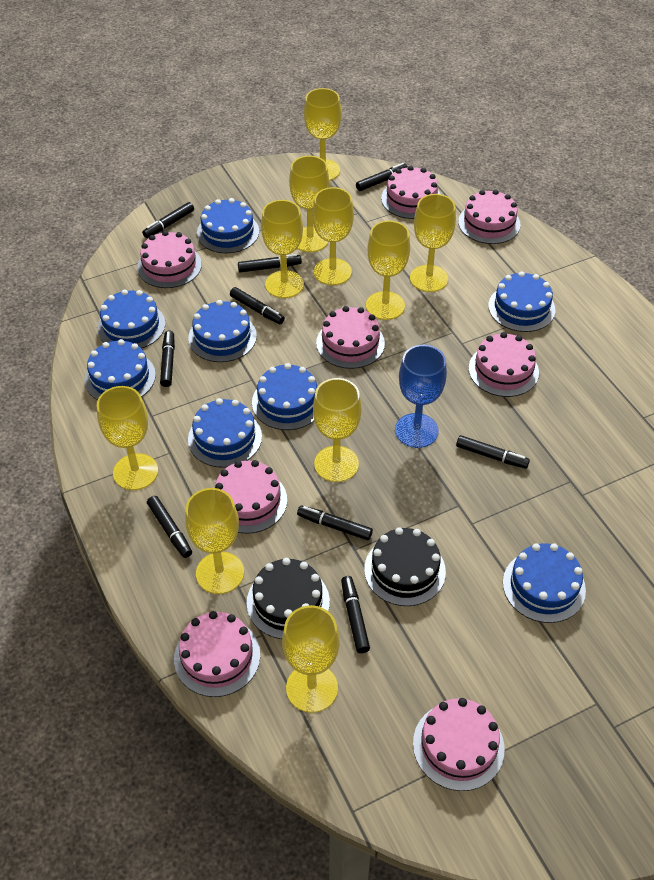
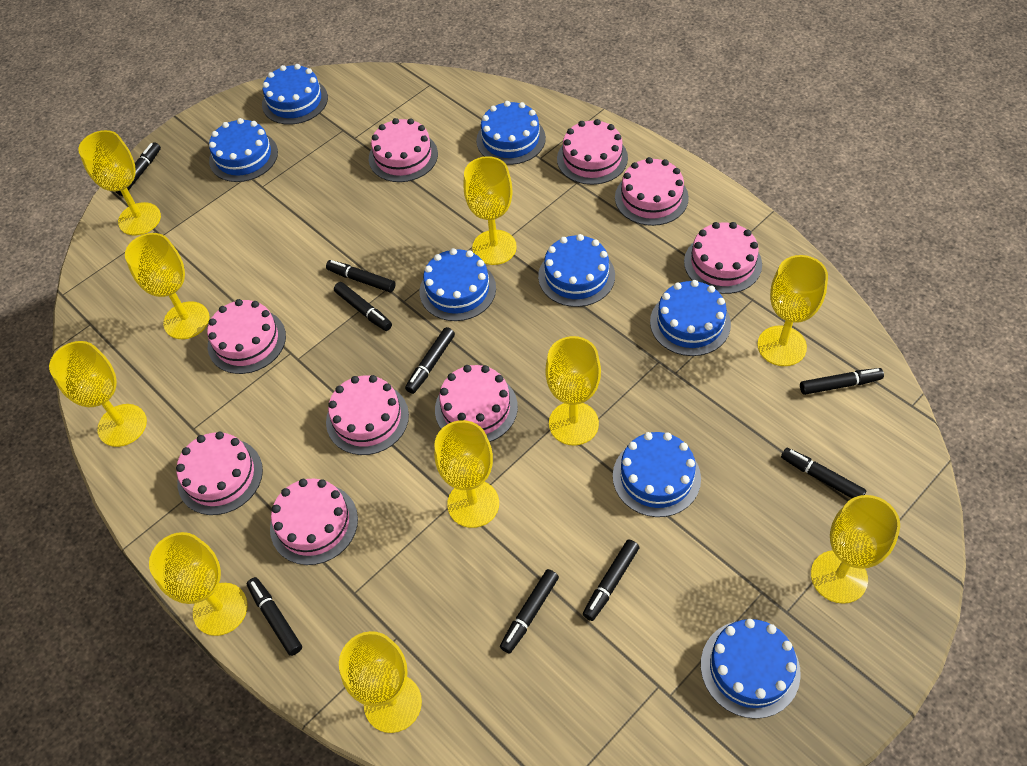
black cake: [247,558,330,639] [364,527,446,606] = 2 -> none = 0
blue goblet: [395,345,447,448] = 1 -> none = 0
pink cake: [137,231,202,288] [174,611,260,697] [214,460,287,534] [316,306,385,369] [381,166,440,219] [413,698,504,791] [458,190,521,244] [469,332,539,397] = 8 -> [176,431,263,515] [207,299,286,374] [270,479,358,565] [326,375,409,455] [369,118,438,182] [435,365,518,442] [557,119,628,185] [615,157,689,226] [684,222,762,294] = 9

